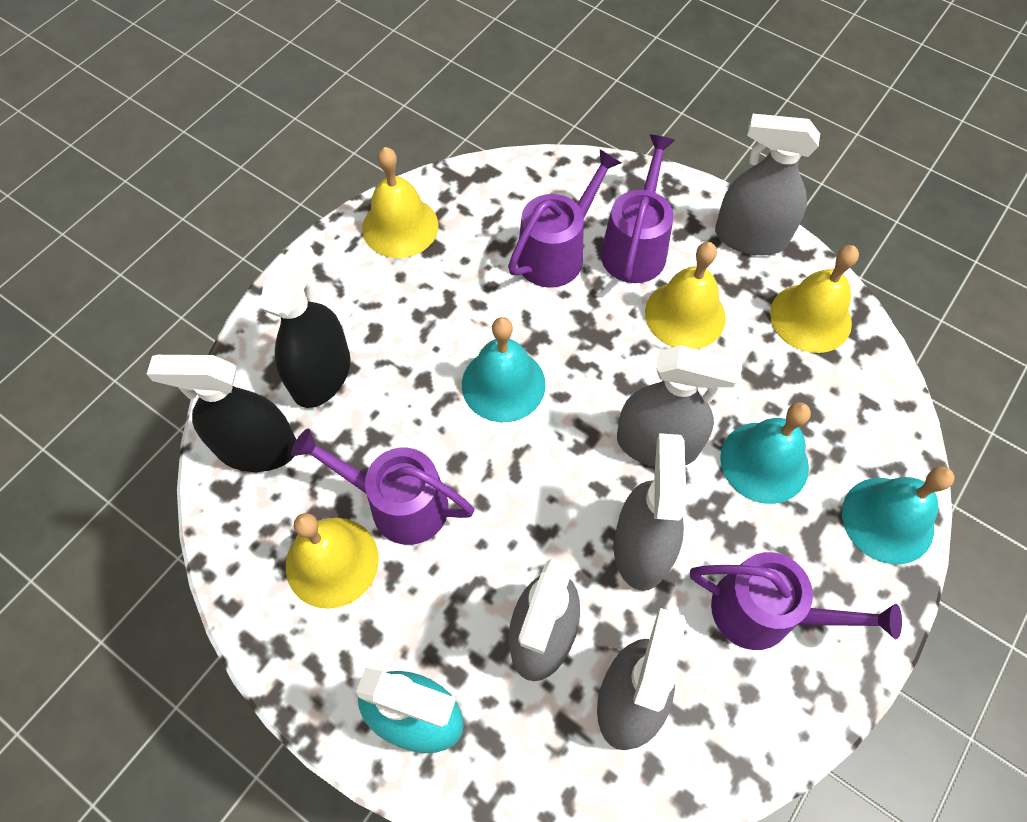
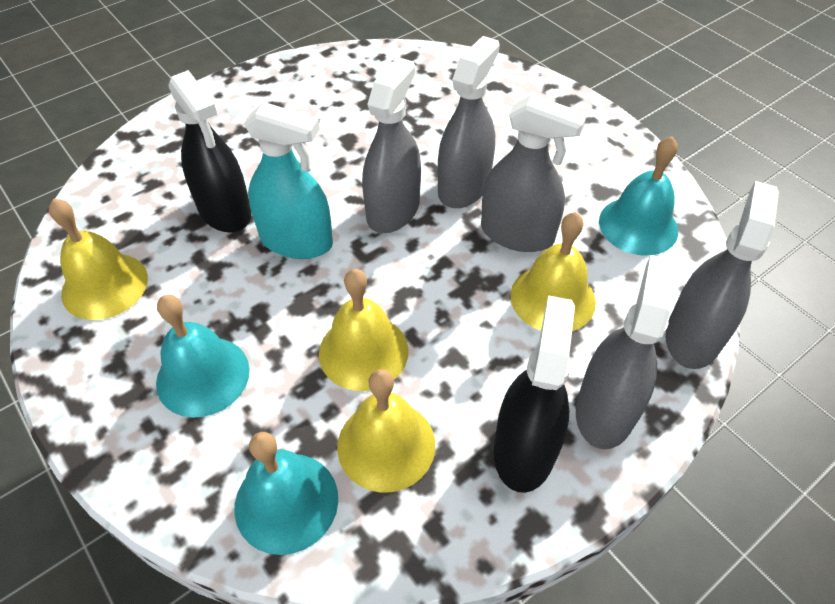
purple watering can: [291,428,474,545] [508,149,621,288] [601,135,675,283] [690,552,902,650] = 4 -> none = 0

